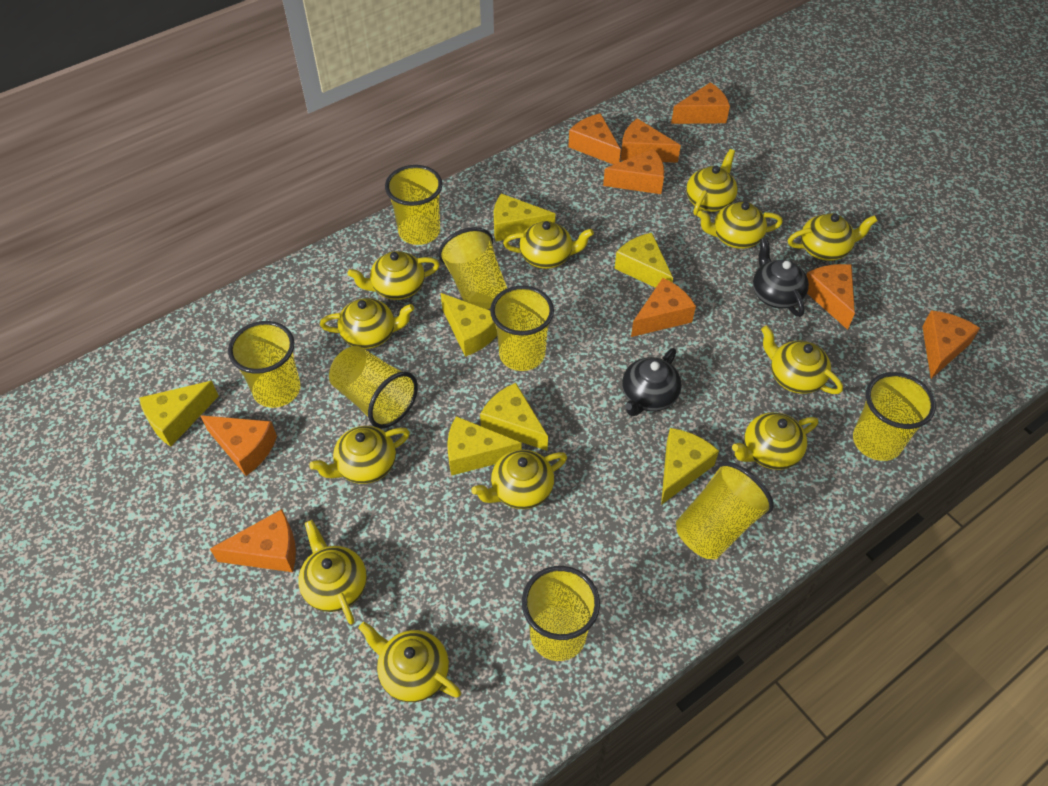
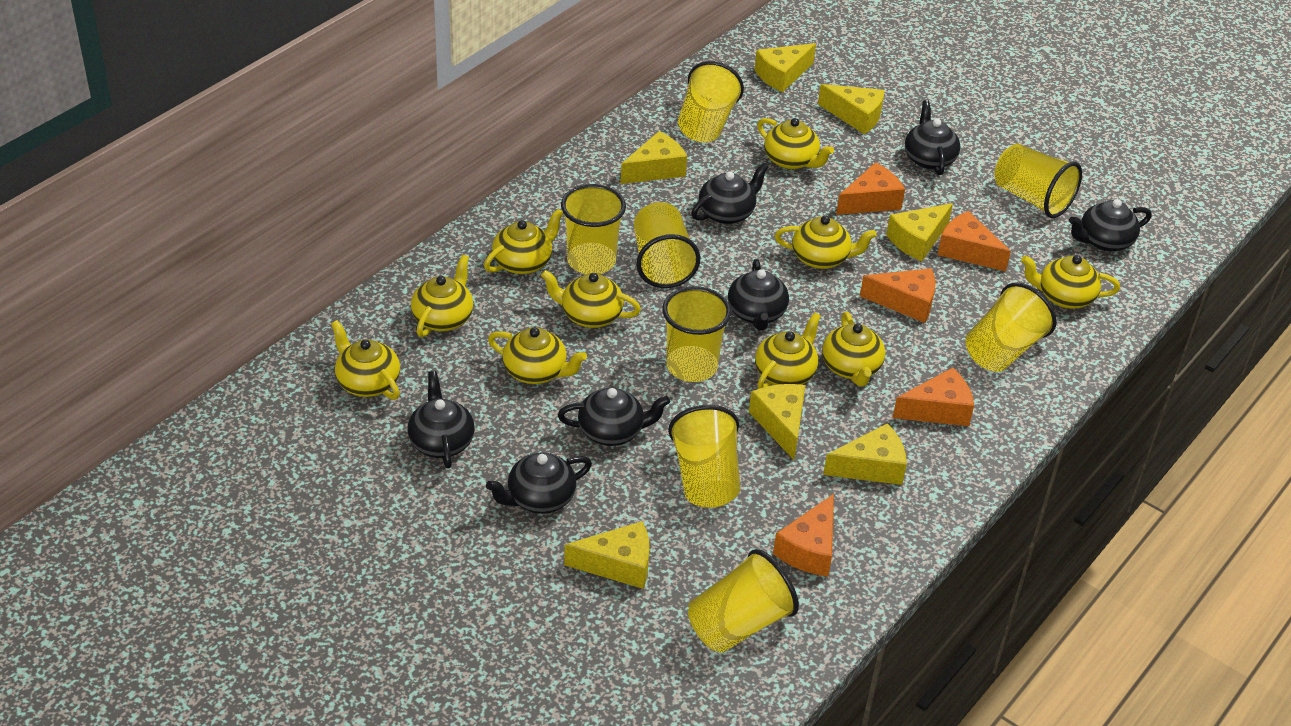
black teapot: [622,348,682,416] [753,237,809,317] = 2 -> [408,371,475,469] [486,453,592,514] [558,387,670,446] [691,163,769,224] [728,259,789,331] [905,100,960,175] [1069,199,1152,252] = 7
orange cheese: [200,415,277,476] [210,509,296,572] [568,113,621,165] [603,149,664,194] [621,118,681,163] [631,278,696,337] [671,82,730,124] [806,264,855,330] [922,310,980,379] = 9 -> [773,494,834,576] [836,162,905,215] [860,268,935,323] [893,368,974,426] [937,211,1011,271] = 5
yellow teapot: [298,520,367,625] [309,426,410,484] [320,298,414,349] [348,251,440,300] [358,622,461,702] [471,449,567,509] [503,221,594,269] [686,149,738,216] [697,202,783,249] [732,412,818,470] [761,325,843,394] [788,213,877,261] = 12 -> [331,320,400,400] [411,255,473,337] [484,209,564,274] [488,327,587,384] [541,270,641,328] [755,313,821,389] [757,118,834,169] [775,216,877,269] [822,312,885,387] [1021,255,1120,309] = 10

